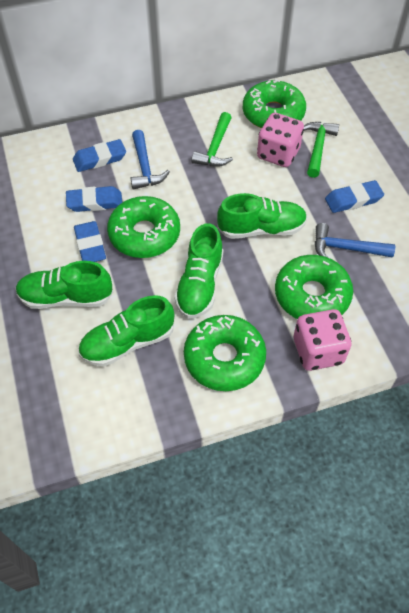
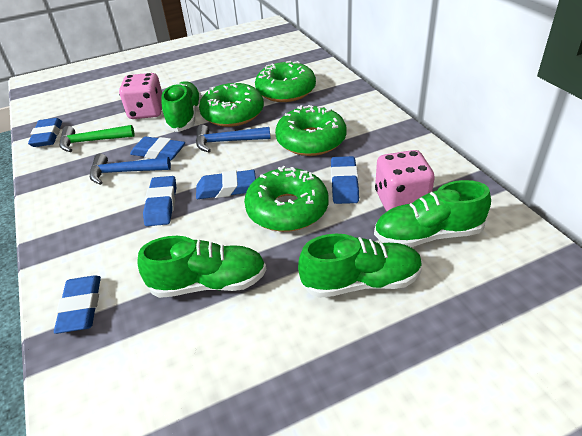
blue eraser: [66,186,122,212] [73,139,126,172] [74,221,106,262] [325,180,384,213] = 4 -> [28,118,62,147] [54,275,101,334] [130,136,185,161] [143,176,176,226] [196,170,256,199] [331,156,359,204] = 6
green hammer: [192,112,233,167] [304,122,339,178] = 2 -> [60,125,135,152] = 1

